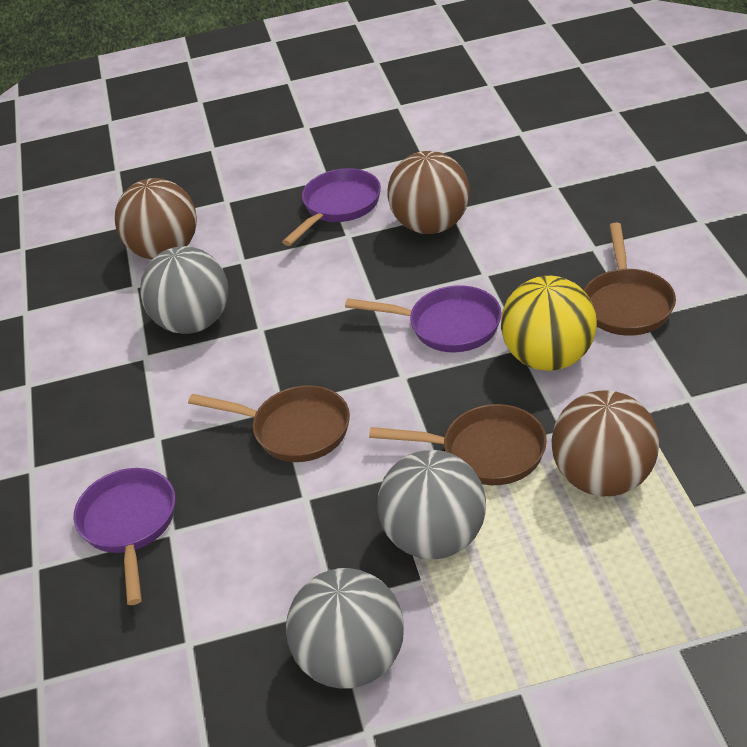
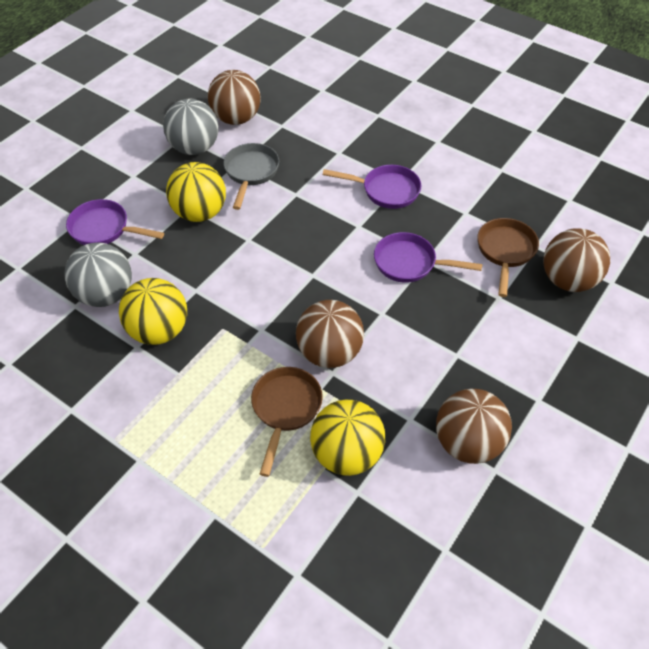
brown ball: [115,178,197,259] [387,151,470,234] [552,390,659,496] = 3 -> [208,70,261,125] [296,300,364,368] [436,389,512,464] [543,228,610,292] = 4
brown pan: [188,385,350,462] [369,404,547,485] [584,223,676,336] = 3 -> [251,367,323,477] [477,218,539,297] = 2
grey ball: [140,246,228,334] [286,568,404,688] [377,450,486,559] = 3 -> [64,242,132,307] [163,99,219,155] = 2
grey pan: none = 0 -> [223,143,279,210] = 1
yellow ball: [501,276,597,371] = 1 -> [119,278,187,345] [166,162,226,222] [310,400,385,476] = 3

